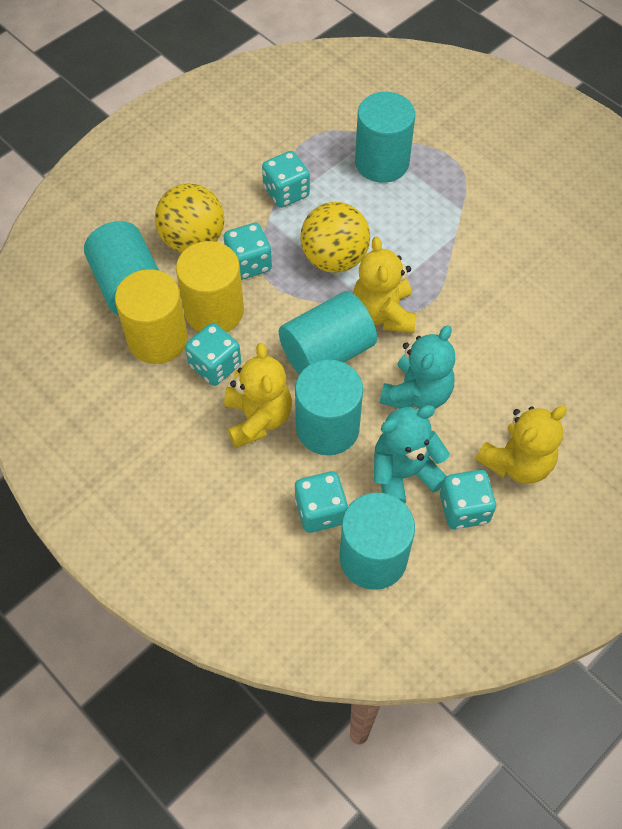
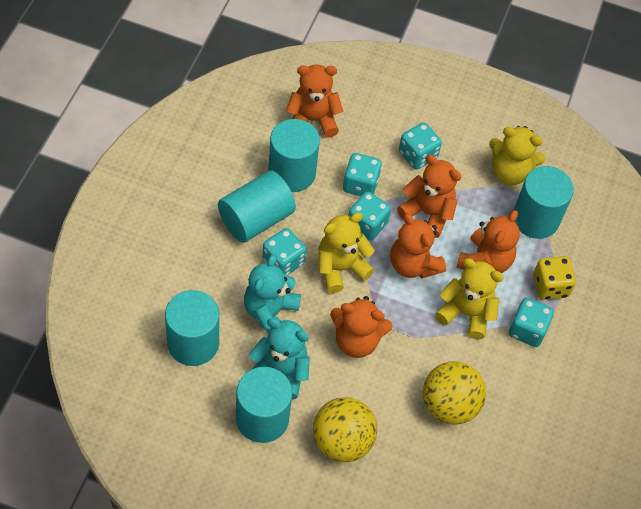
orange teddy bear: none = 0 -> [286,64,344,138] [330,296,393,358] [390,213,446,279] [397,155,462,238] [456,210,520,273] = 5
yellow cylinder: [115,269,188,364] [176,241,244,332] = 2 -> none = 0
yellow dice: none = 0 -> [533,256,576,300] = 1

